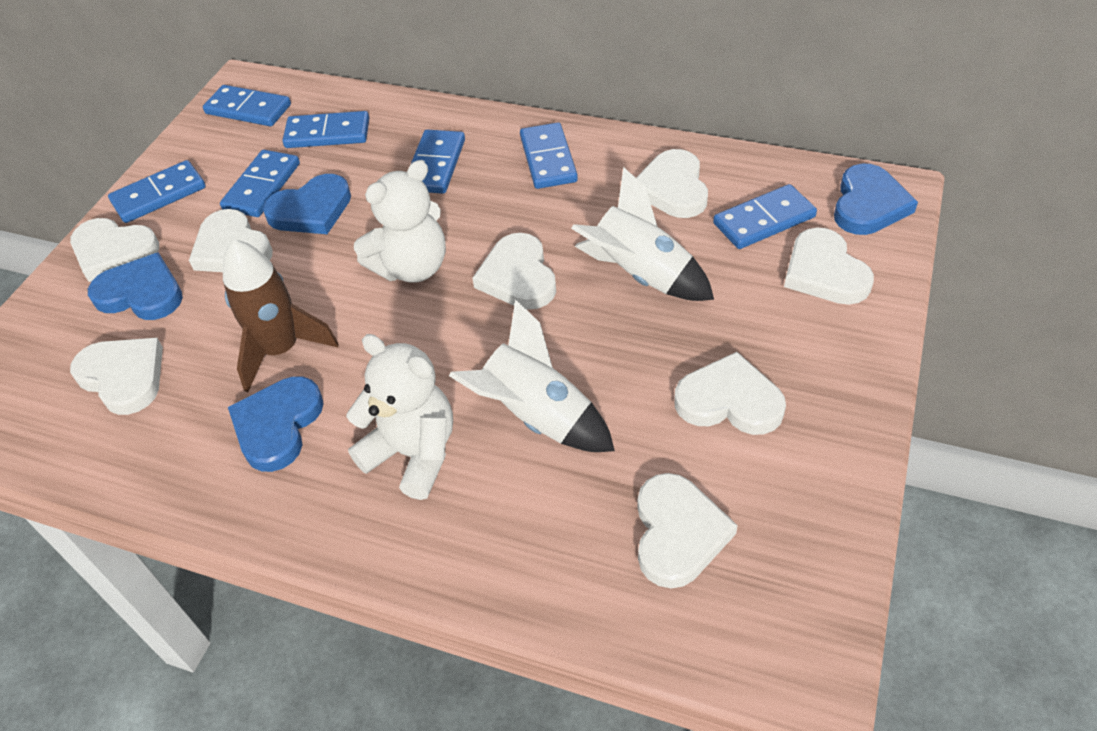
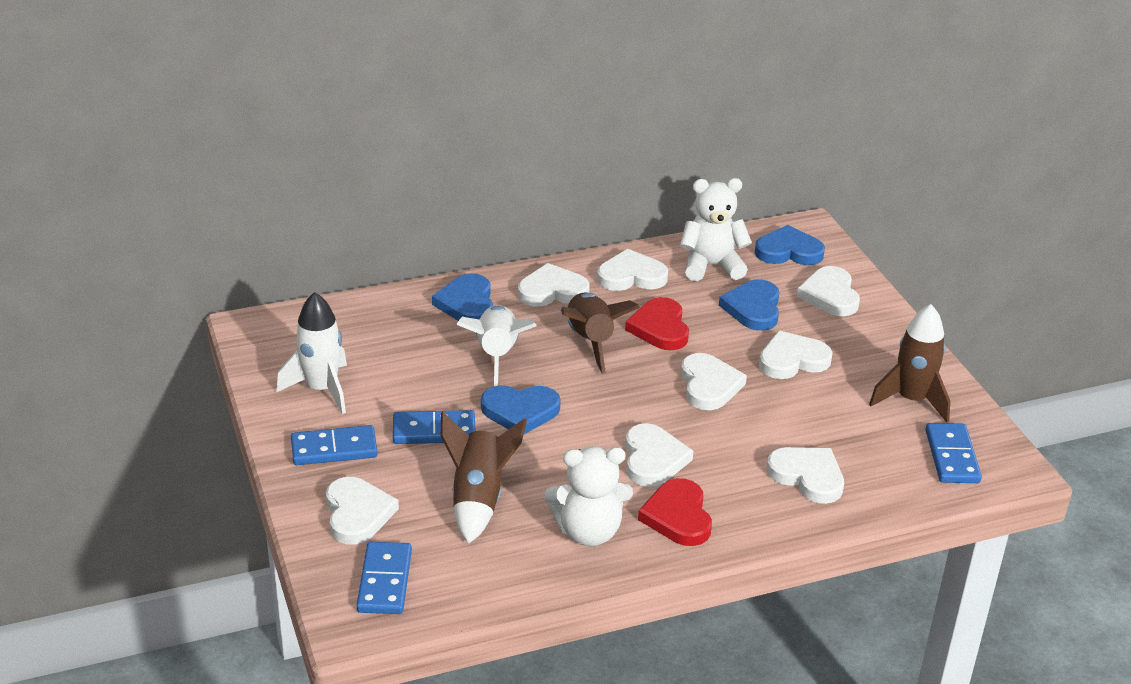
blue domino: [108,160,206,223] [203,85,291,126] [220,150,300,217] [282,111,369,148] [411,130,465,194] [520,122,578,189] [713,184,817,249] = 7 -> [291,425,378,465] [356,542,412,614] [393,410,476,444] [925,423,982,483] = 4
brown rocket: [223,239,339,392] = 1 -> [441,412,527,544] [561,293,640,374] [869,304,951,423] = 3
red heart: none = 0 -> [625,297,689,350] [638,478,712,546] = 2

